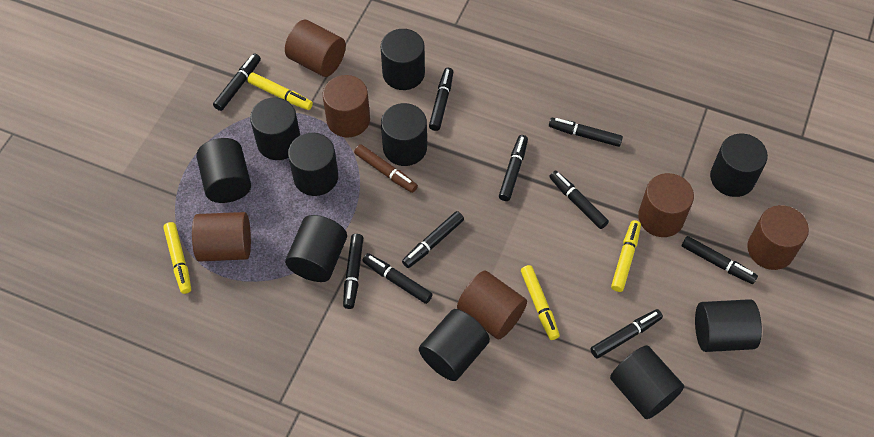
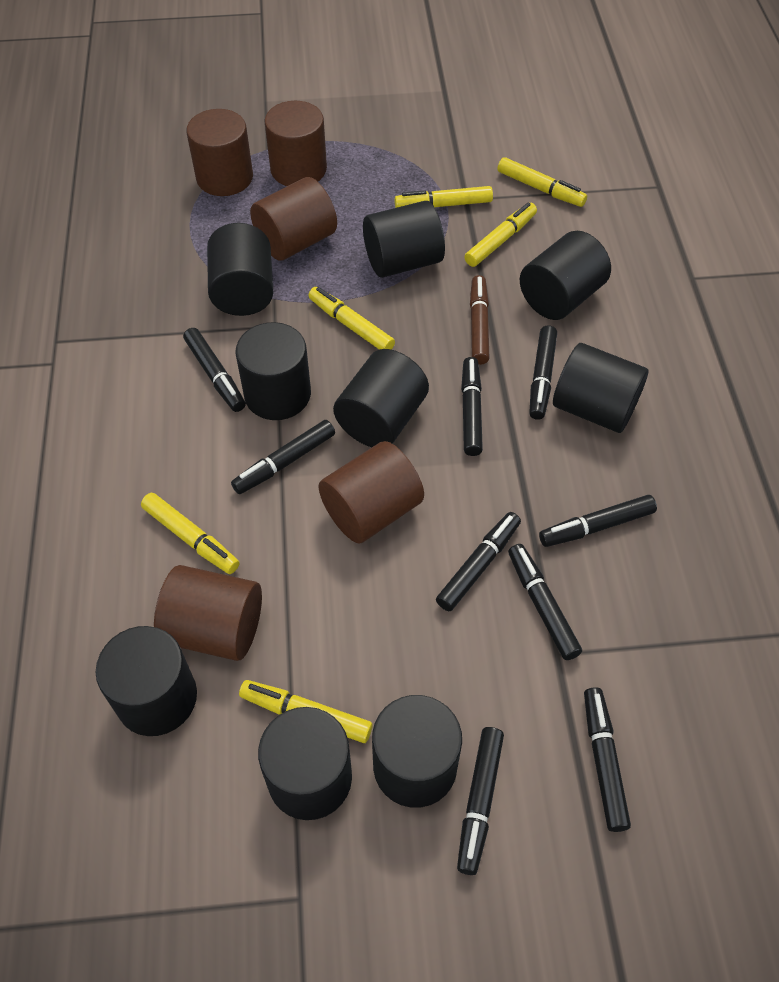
black cylinder: [196,138,251,203] [250,97,300,160] [285,215,347,282] [288,133,338,196] [381,29,425,90] [381,103,427,166] [419,309,490,381] [610,345,684,419] [695,299,762,352] [710,134,768,197] = 10 -> [95,626,197,736] [207,223,273,316] [235,322,311,420] [258,707,352,820] [333,349,429,447] [363,201,445,278] [372,695,462,808] [520,231,611,320] [553,343,649,433] = 9
black marker: [213,53,261,111] [343,234,363,309] [363,253,433,304] [402,211,464,268] [429,68,453,131] [499,135,528,201] [549,118,623,147] [549,170,609,229] [590,309,663,359] [682,236,758,284] = 10 -> [183,328,246,412] [231,420,335,494] [436,512,521,611] [457,727,504,875] [461,357,483,456] [508,544,582,660] [529,326,557,420] [539,495,657,547] [584,687,631,832] = 9
brown cylinder: [192,212,251,262] [285,20,346,77] [323,75,370,137] [457,270,527,340] [638,173,694,237] [747,205,809,270] = 6 -> [154,565,262,661] [186,109,253,196] [250,177,337,261] [264,101,327,186] [318,441,424,544] = 5
yellow marker: [163,222,191,294] [248,73,313,110] [521,265,560,340] [611,220,641,292] = 4 -> [141,493,240,574] [239,680,373,743] [308,287,395,350] [394,186,493,208] [464,202,537,267] [497,157,587,207] = 6

